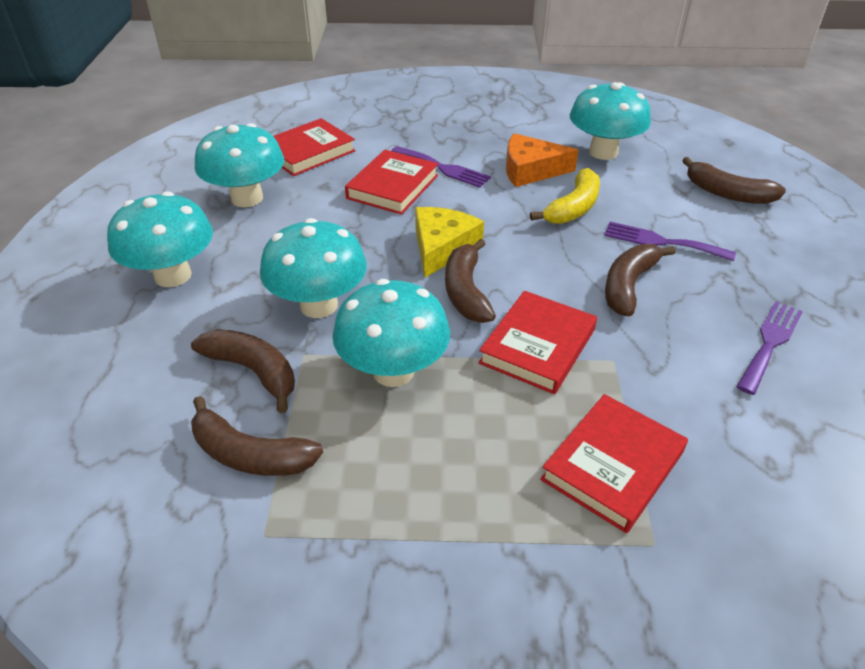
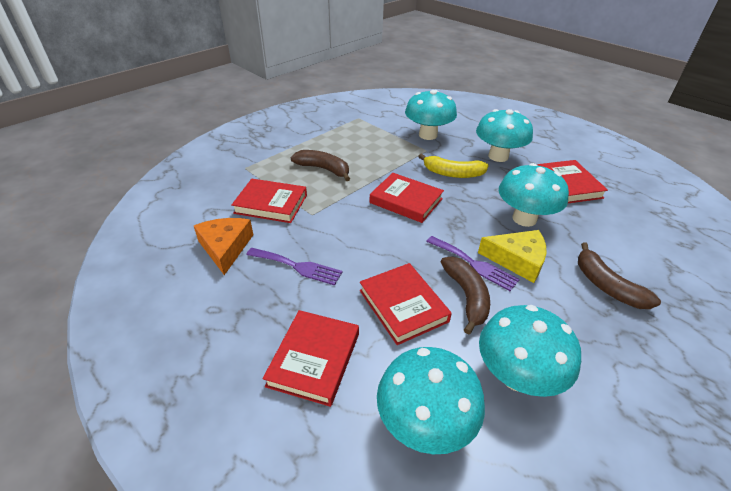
brown banana: [191,329,295,413] [191,396,323,476] [445,239,496,323] [605,244,676,316] [682,157,786,204] = 5 -> [291,150,350,181] [440,256,490,335] [578,242,661,309] = 3
purple fork: [391,146,491,188] [604,222,736,261] [736,301,803,395] = 3 -> [246,248,343,285] [426,236,520,291] = 2
red book: [273,118,356,176] [345,150,438,215] [478,291,597,394] [540,394,688,533] = 4 -> [231,179,307,223] [263,310,359,407] [360,263,452,345] [370,173,444,223] [537,160,608,203] = 5

